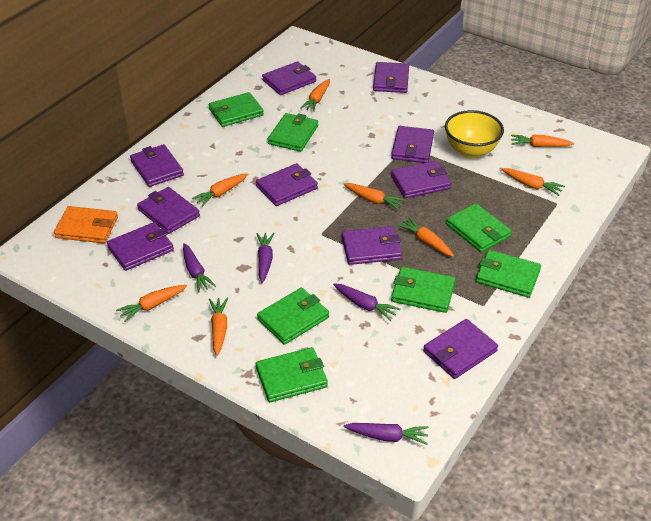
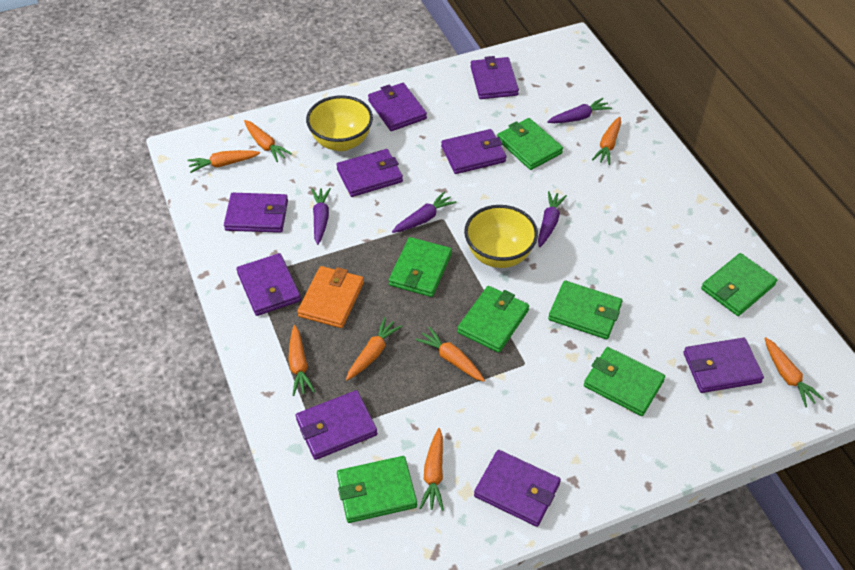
purple wallet: [107,222,174,271] [130,144,184,187] [137,187,200,234] [256,163,318,206] [262,61,316,95] [342,226,402,265] [373,62,409,93] [391,126,434,163] [391,161,451,198] [423,319,498,379] = 10 -> [224,193,288,233] [236,253,301,316] [296,390,377,460] [336,149,403,197] [368,83,427,131] [441,129,506,174] [470,56,519,99] [474,450,561,527] [683,338,764,393] = 9
yellow bowl: [445,110,504,158] = 1 -> [306,95,373,151] [464,205,538,268] = 2

